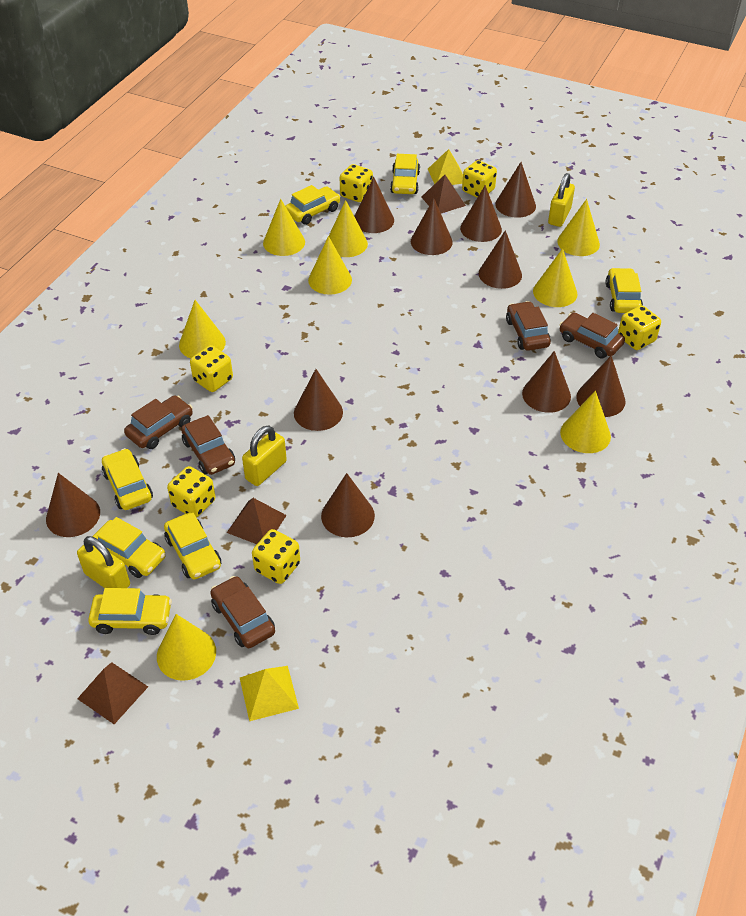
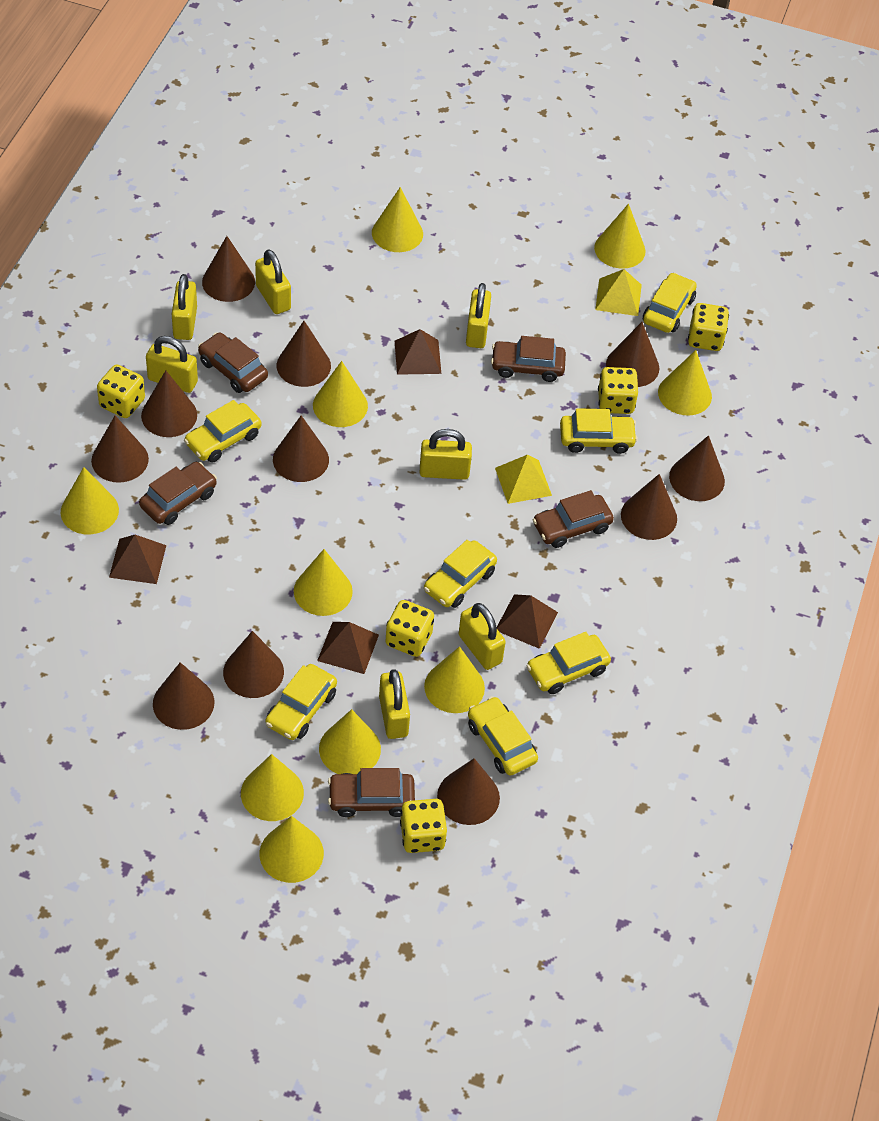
brown cone: [46,473,100,537] [294,369,343,431] [321,473,375,537] [354,177,394,233] [411,198,453,255] [460,185,502,242] [479,230,522,289] [495,162,536,218] [522,351,571,413] [576,355,626,417] = 10 -> [91,416,149,483] [141,370,197,437] [153,662,214,730] [202,236,255,302] [223,631,284,698] [273,416,329,482] [277,321,331,387] [437,758,500,825] [606,322,659,387] [621,474,677,540] [669,435,725,501] = 11
brown pyramid: [77,662,148,724] [227,498,287,544] [421,175,466,213] = 3 -> [109,535,166,584] [317,622,379,674] [395,329,441,375] [497,594,558,649] = 4
yellow cone: [157,614,216,681] [179,300,226,358] [263,199,305,256] [308,236,352,295] [329,200,368,257] [533,248,577,307] [557,199,600,256] [560,391,611,453] = 8 -> [60,467,119,534] [241,754,304,821] [260,816,324,883] [294,549,353,616] [313,361,368,427] [319,709,381,774] [372,187,423,252] [424,646,485,713] [594,204,646,269] [658,350,712,416] = 10
yellow dice: [167,466,216,518] [190,345,233,392] [252,529,300,584] [340,164,373,202] [462,160,497,198] [618,305,661,350] = 6 -> [97,364,145,418] [385,600,434,657] [400,799,447,853] [598,367,638,414] [688,303,729,351] = 5
yellow padlock: [77,536,130,588] [242,425,287,486] [548,173,575,227] = 3 -> [146,336,198,393] [172,274,197,340] [255,249,291,314] [379,669,410,739] [420,429,472,480] [459,603,506,670] [466,283,491,348] = 7

